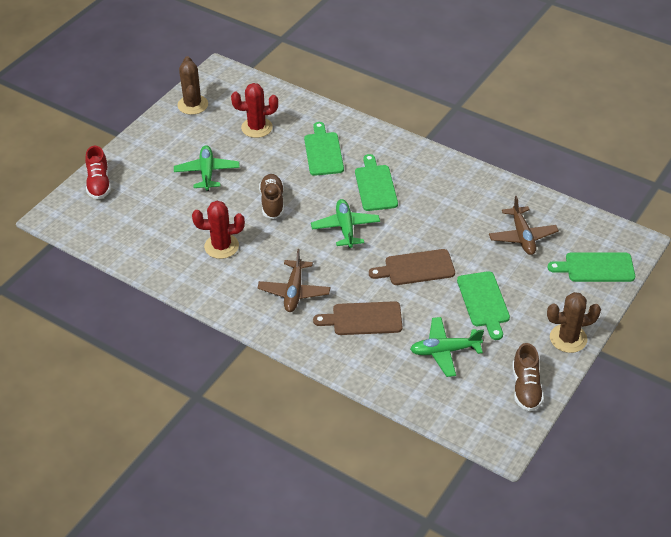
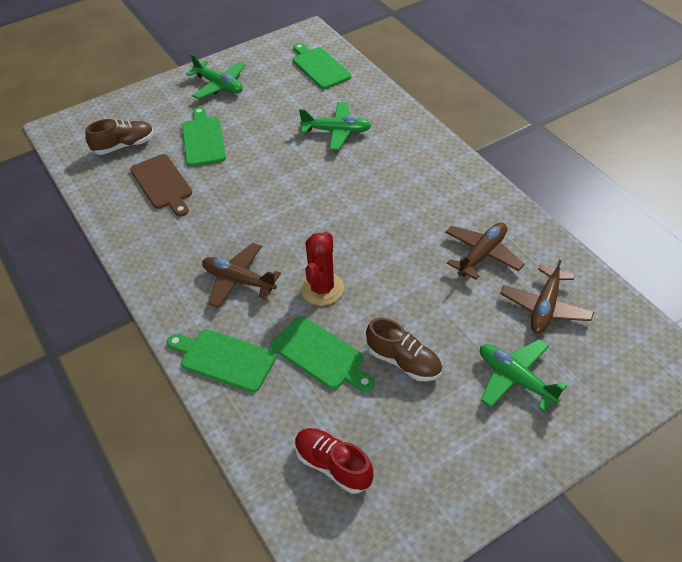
brown cactus: [177,56,208,115] [547,292,601,353] = 2 -> none = 0
brown cutting board: [313,301,402,335] [369,249,455,285] = 2 -> [130,154,192,217] = 1
brown plane: [257,249,330,312] [489,196,559,255] = 2 -> [202,243,281,308] [445,223,525,280] [500,255,594,334] = 3
red cactus: [192,201,245,259] [231,83,278,138] = 2 -> [300,231,344,306] = 1

